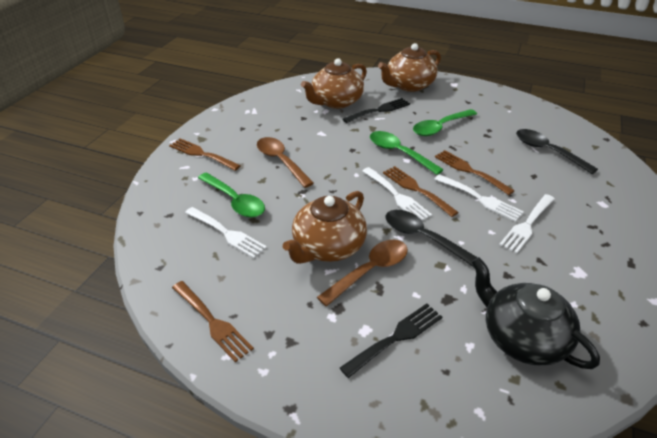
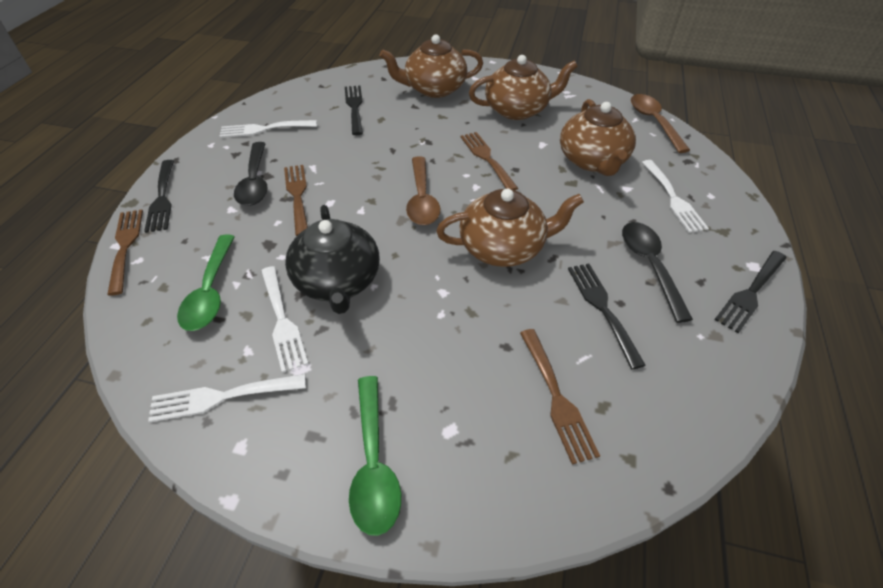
black fork: [340,304,442,378] [343,98,410,123] = 2 -> [144,160,174,233] [345,86,363,135] [568,264,646,369] [714,251,787,333] = 4
brown teapot: [283,191,367,264] [301,58,367,109] [378,43,441,92] = 3 -> [379,34,483,98] [436,189,584,267] [469,55,578,120] [560,99,636,176] = 4
green spoon: [198,172,265,218] [370,131,444,175] [413,109,477,136] = 3 -> [177,235,235,331] [349,376,401,536] = 2

